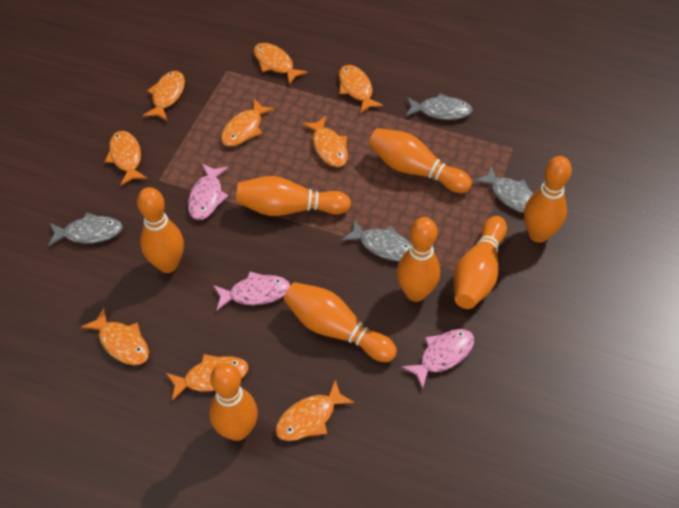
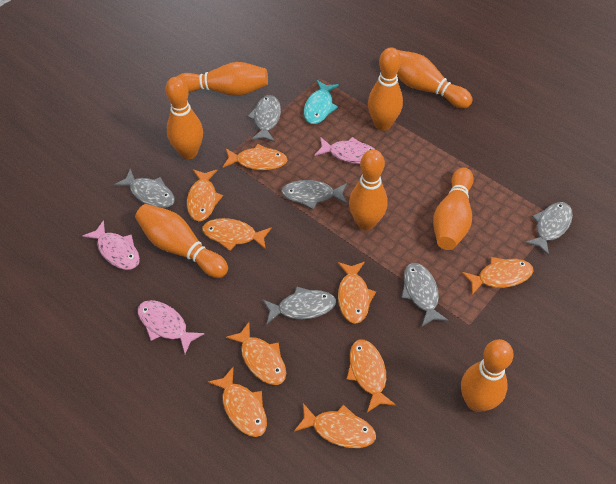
grey fish: [48,212,123,247] [342,219,411,261] [406,93,473,120] [474,166,534,213] = 4 -> [114,169,175,208] [247,95,281,142] [262,286,336,324] [281,180,347,210] [401,263,449,327] [524,202,573,256] = 6
turquoise fish: none = 0 -> [304,80,339,124] = 1

